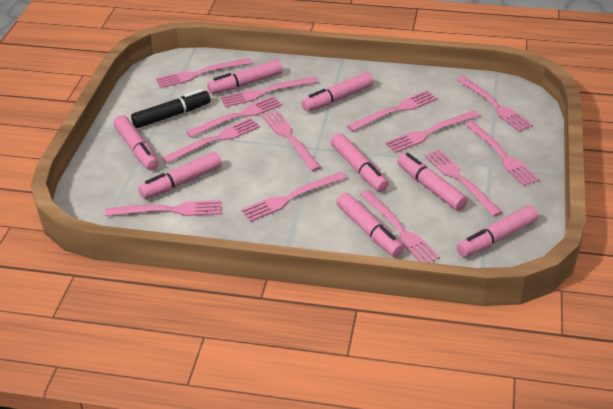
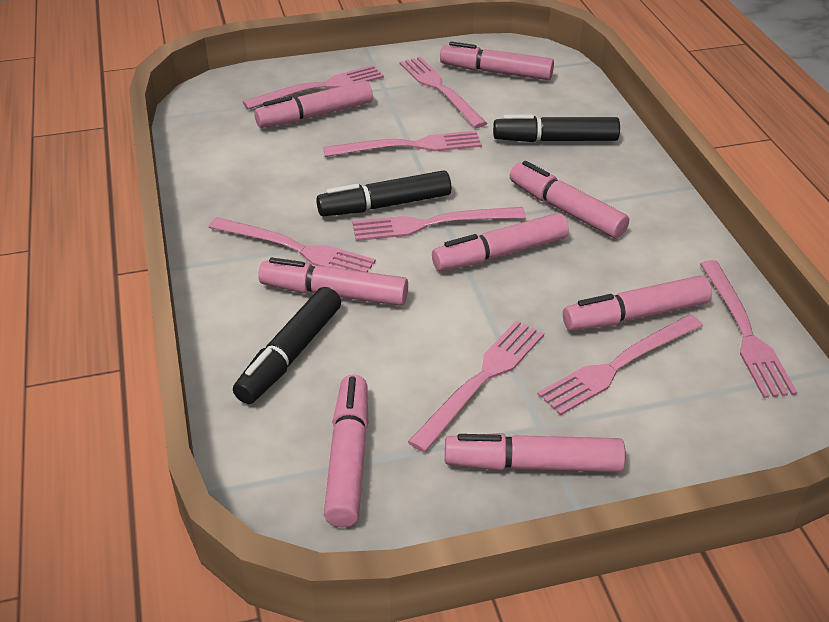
black marker: [131,89,211,128] = 1 -> [233,287,341,404] [316,171,451,216] [493,115,620,142] = 3
pink fork: [105,200,221,216] [156,58,252,88] [162,118,260,164] [186,96,282,137] [220,77,318,107] [241,172,347,222] [262,110,321,171] [347,90,437,132] [360,190,440,263] [385,110,480,153] [424,149,503,217] [456,76,533,132] [465,120,540,186] = 13 -> [209,217,376,272] [243,65,384,109] [323,131,482,157] [352,207,526,241] [399,57,487,128] [408,320,544,452] [537,314,703,416] [700,260,797,398] = 8

